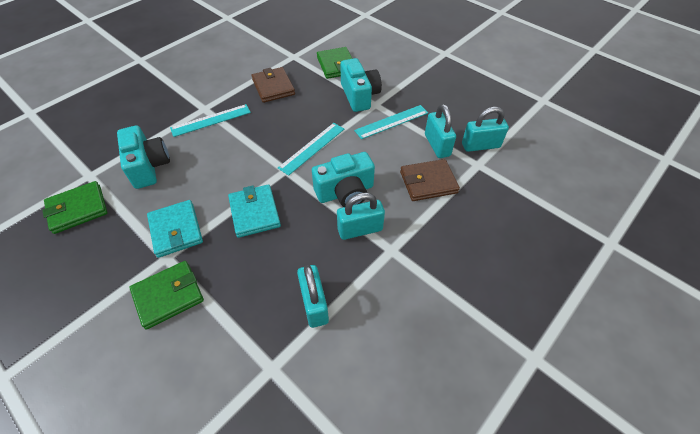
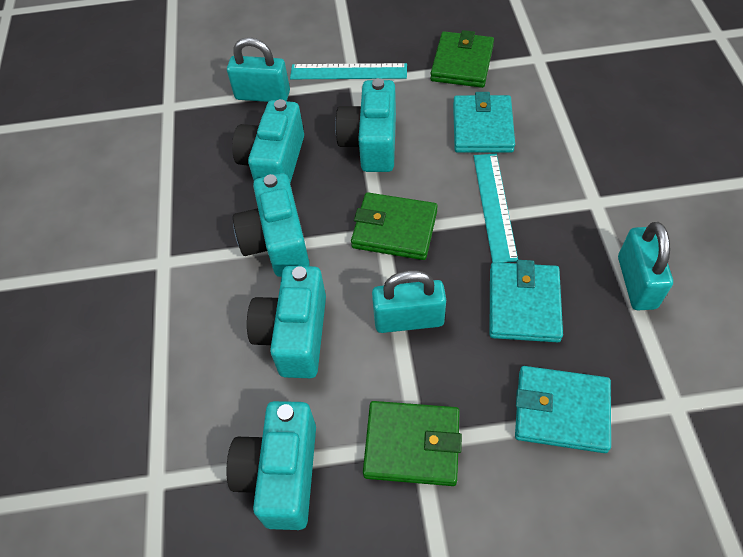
brown wallet: [252,67,295,103] [400,159,460,201] = 2 -> none = 0
turquoise camera: [117,125,170,189] [312,152,375,207] [340,58,382,112] = 3 -> [226,401,316,530] [232,99,304,183] [233,173,310,277] [247,266,326,378] [335,78,396,172] = 5
turquoise padlock: [297,265,329,328] [337,193,385,240] [425,104,456,158] [462,107,509,152] = 4 -> [227,37,290,102] [372,270,446,333] [618,222,673,310] = 3
turquoise ruler: [170,104,251,137] [278,123,344,176] [354,105,428,139] = 3 -> [290,63,407,79] [474,154,518,263] = 2
turquoise wallet: [147,200,203,258] [228,184,281,238] = 2 -> [453,92,515,153] [489,260,563,342] [515,366,611,453] = 3

